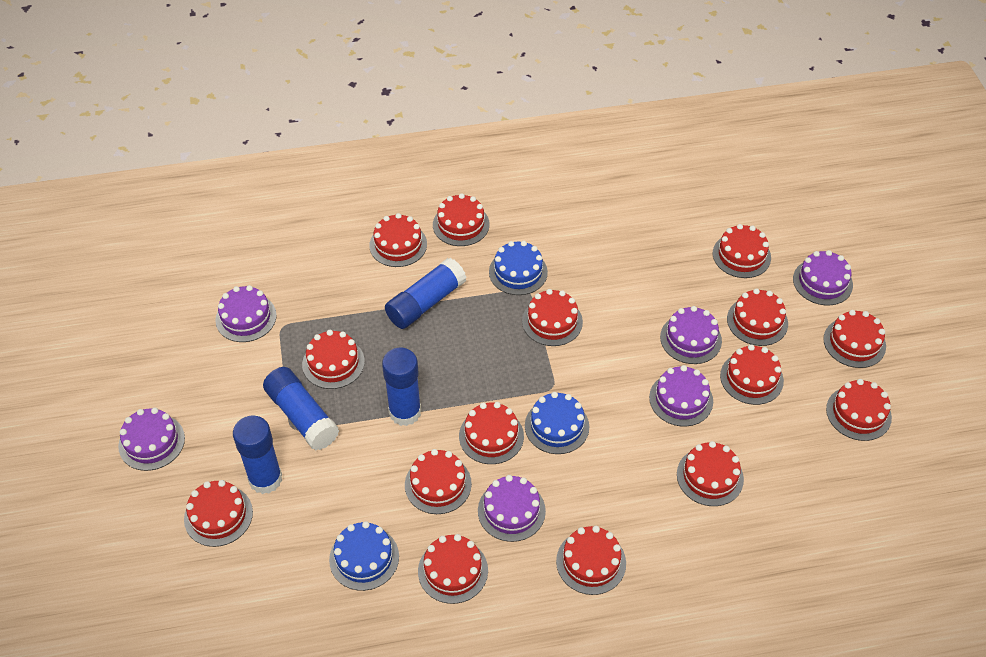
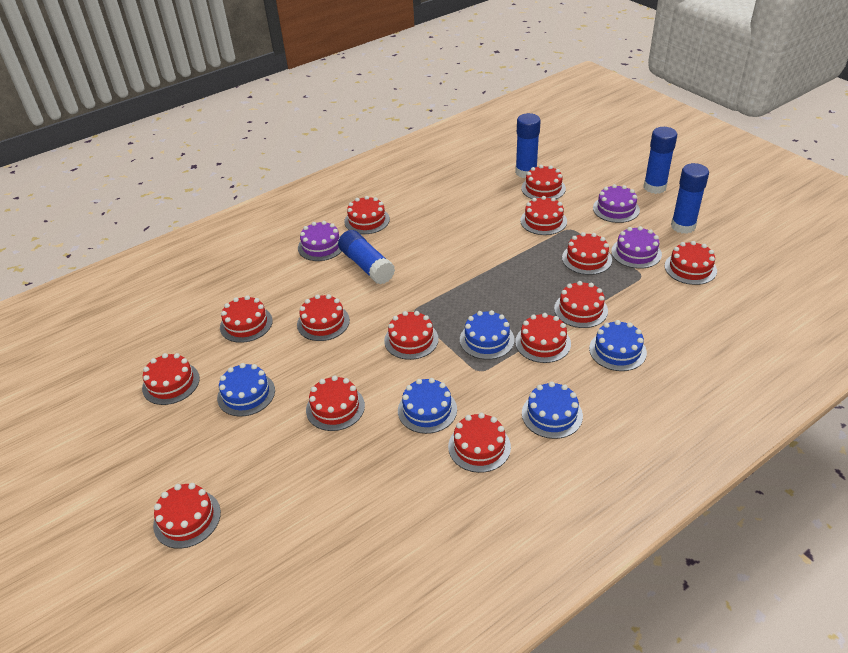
blue cake: [329,521,399,591] [489,241,548,295] [525,392,589,454] = 3 -> [217,363,275,416] [398,378,457,434] [460,310,515,360] [522,382,583,439] [589,320,647,371] = 5
purple cake: [118,408,185,471] [215,285,277,342] [478,475,546,542] [649,365,713,427] [660,306,722,364] [793,250,853,305] = 6 -> [298,221,342,261] [593,184,640,223] [611,226,662,269] = 3
red cake: [184,480,253,547] [302,330,365,389] [369,213,427,267] [405,449,472,514] [418,534,488,604] [433,193,490,246] [459,402,524,464] [522,289,583,346] [556,526,626,595] [677,441,744,506] [713,224,771,278] [720,344,784,405] [727,288,788,346] [823,310,886,368] [826,379,892,441] = 15 -> [142,353,200,405] [153,483,221,549] [220,295,273,343] [297,294,350,341] [306,376,365,431] [344,196,390,234] [384,311,439,360] [448,413,511,473] [515,313,571,363] [520,196,567,235] [521,165,566,199] [554,281,608,328] [562,232,612,275] [665,241,717,285] = 14

